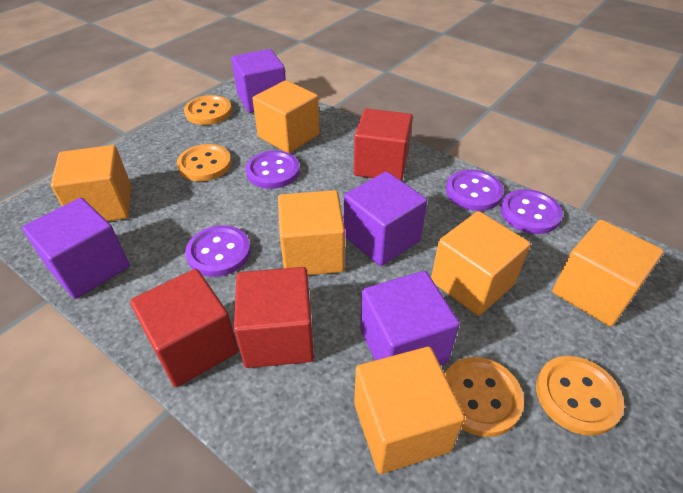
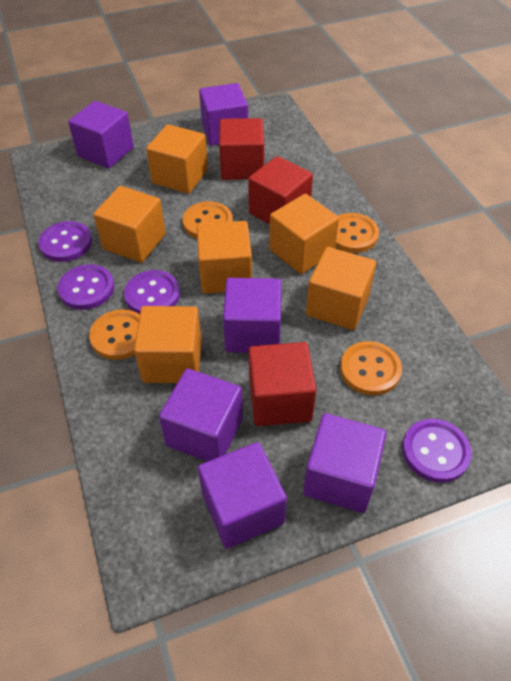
purple cube: [22,198,130,299] [231,49,286,113] [344,171,427,266] [360,271,460,365] = 4 -> [68,101,134,168] [159,369,243,462] [198,442,287,549] [199,83,248,146] [223,278,281,353] [303,413,387,513] = 6

